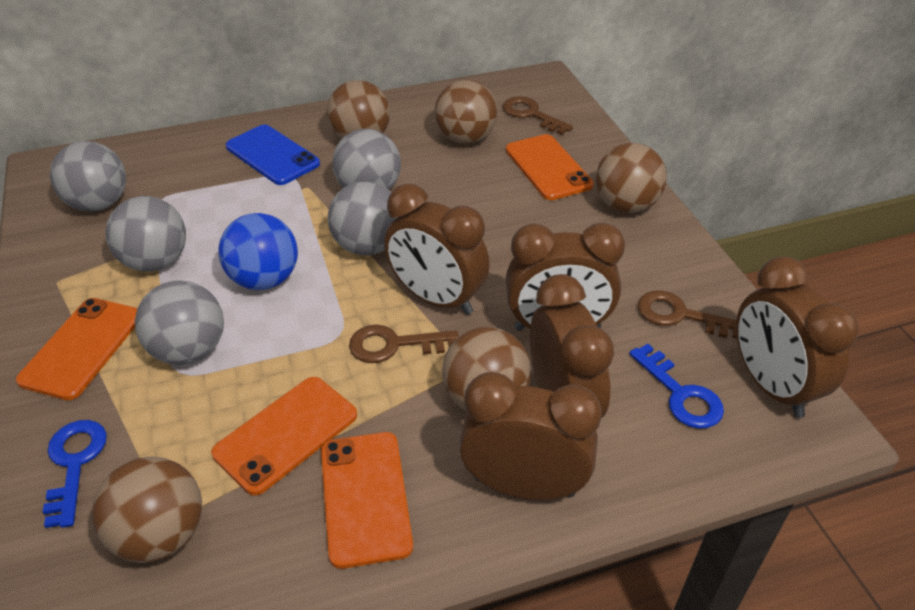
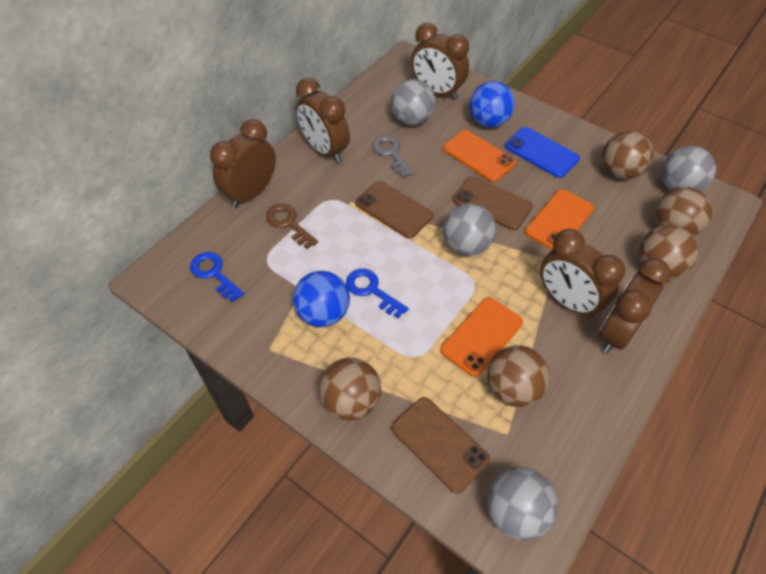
blue ball: [218,213,298,290] = 1 -> [293,271,350,327] [470,81,515,128] = 2
brown key: [349,325,459,363] [503,96,573,135] [638,290,737,339] = 3 -> [266,204,318,249] = 1
brown phone: none = 0 -> [355,181,433,238] [391,397,490,494] [453,176,533,230] = 3
grey ball: [50,141,126,212] [106,196,186,272] [135,280,224,365] [328,181,397,255] [332,129,401,190] = 5 -> [391,79,435,126] [443,203,496,256] [487,467,558,541] [662,146,716,191] = 4
grey key: none = 0 -> [372,135,414,178] = 1
orange phone: [16,298,137,400] [211,377,357,496] [321,432,413,569] [506,134,594,200] = 4 -> [440,297,523,377] [443,130,516,182] [525,189,594,250] = 3

